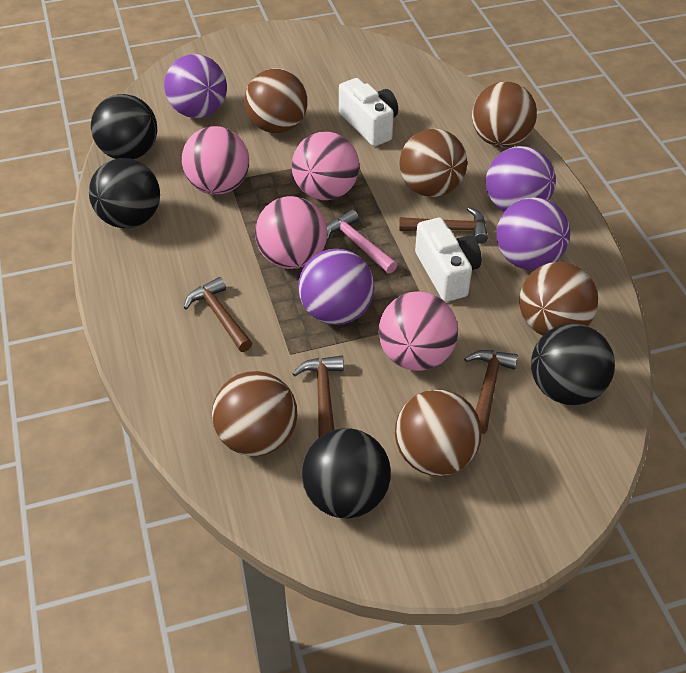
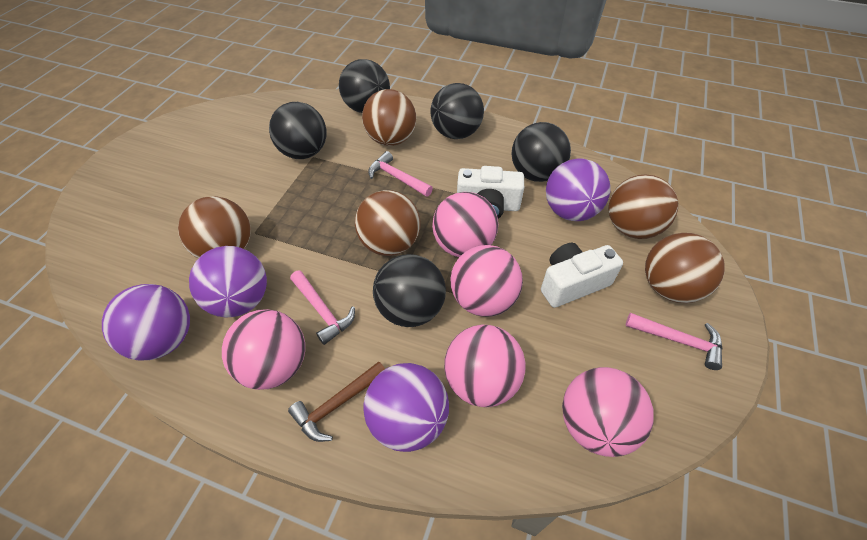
black ball: [89,158,160,228] [91,94,157,159] [302,428,391,519] [531,323,615,405] = 4 -> [269,102,327,159] [339,59,390,113] [373,254,446,327] [430,83,484,139] [512,122,571,182] = 5
brown ball: [212,371,297,456] [244,68,308,133] [395,389,482,476] [399,129,467,197] [472,82,537,147] [519,262,598,335] = 6 -> [178,196,251,258] [355,190,421,256] [362,89,416,146] [608,174,678,239] [645,233,725,303] = 5
brown hammer: [184,277,252,352] [292,356,344,437] [399,207,488,244] [464,350,518,434] = 4 -> [288,362,385,442] = 1
pink ball: [181,126,249,195] [255,196,327,269] [292,132,359,200] [379,292,458,371] = 4 -> [222,309,305,390] [432,192,498,257] [444,325,525,407] [450,245,523,317] [562,367,654,457] = 5
pink hammer: [327,209,398,274] = 1 -> [290,271,355,345] [368,151,433,197] [626,313,722,370] = 3

